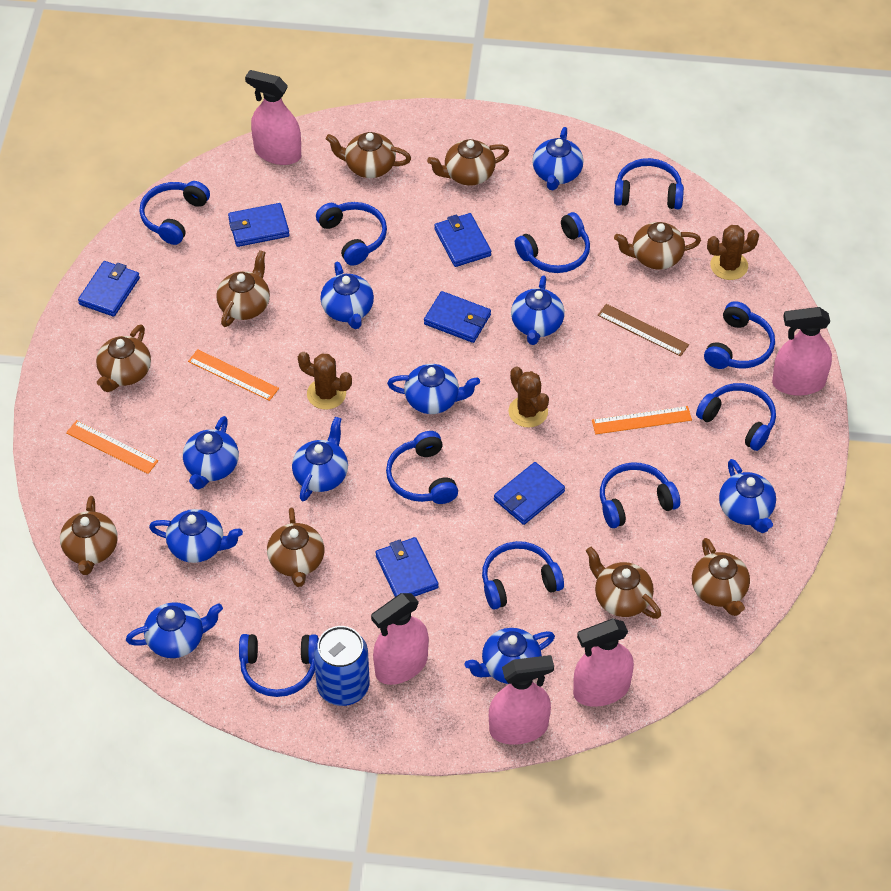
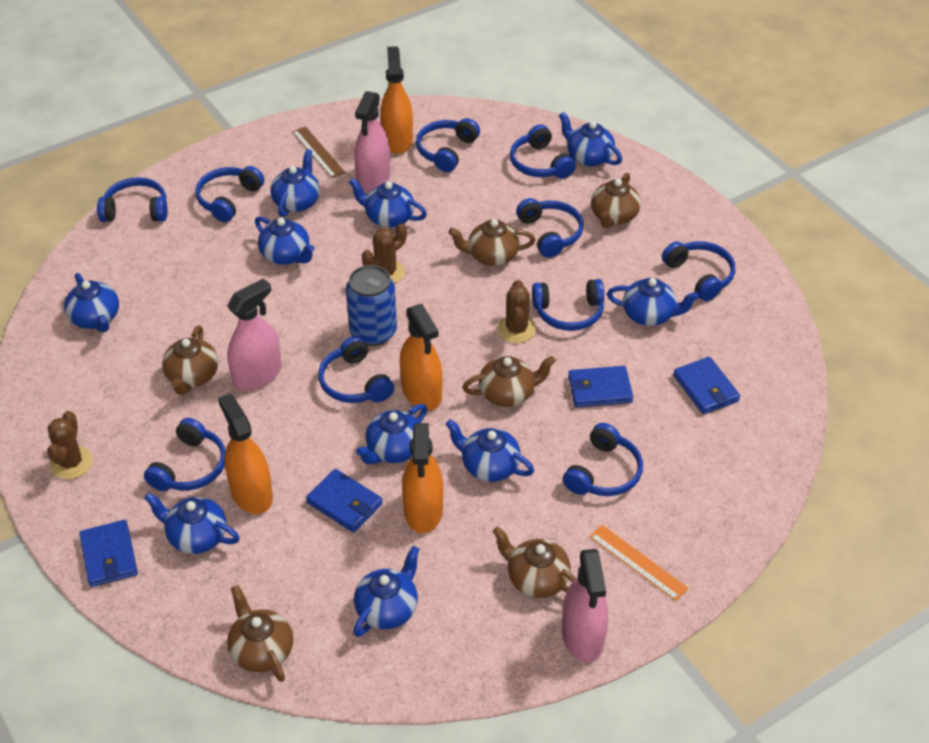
blue wallet: [78,261,140,317] [228,203,290,247] [376,537,438,597] [424,291,491,343] [434,213,491,267] [494,462,565,525] = 6 -> [79,520,138,587] [306,469,383,533] [568,366,633,407] [673,357,740,414] = 4
brown teapot: [60,496,118,575] [96,324,151,392] [216,250,270,327] [267,508,324,587] [326,132,411,178] [427,139,509,185] [586,547,661,619] [614,222,701,269] [692,538,750,616] = 9 -> [162,325,218,395] [227,585,293,682] [448,219,535,266] [462,356,556,407] [493,527,577,598] [591,173,641,228] = 6
orange ruler: [66,420,158,474] [188,349,279,401] [592,406,692,434] = 3 -> [590,525,689,601] = 1
orange spray bottle: none = 0 -> [218,393,273,514] [381,46,413,154] [400,304,442,411] [402,423,443,533] = 4
pink spray bottle: [245,70,301,165] [371,593,429,685] [489,655,554,745] [573,619,634,707] [772,307,832,396] = 5 -> [227,279,281,391] [354,91,390,192] [562,549,608,663] = 3

